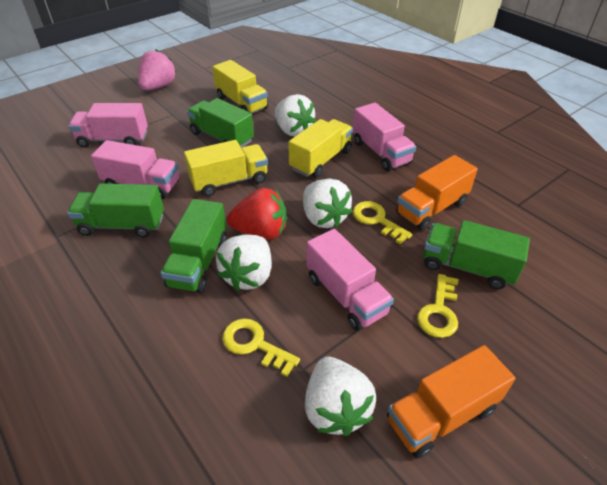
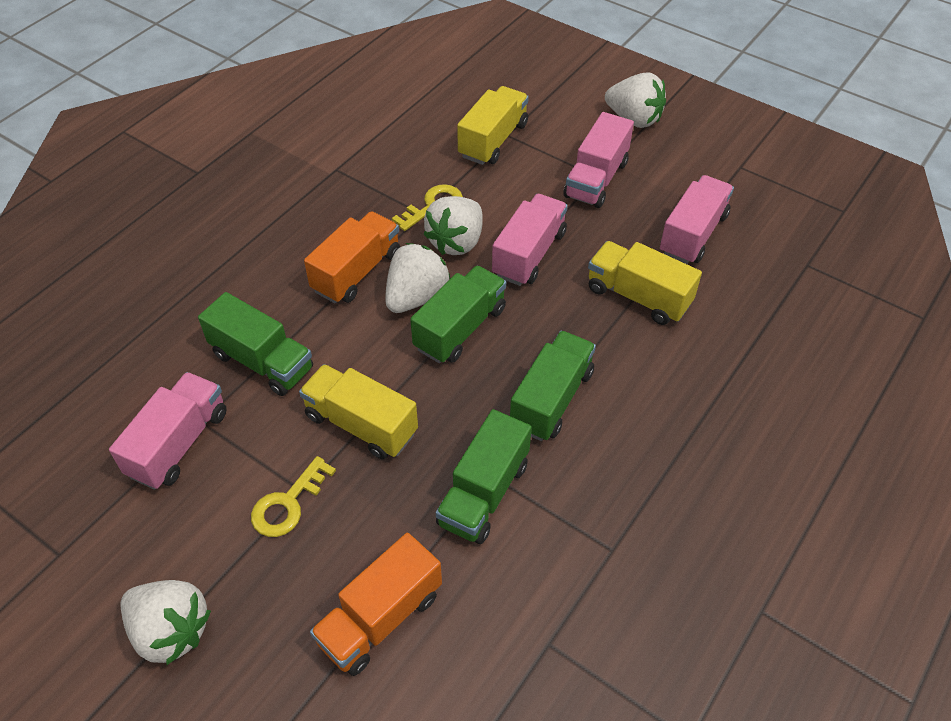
pink strawberry: [138,50,176,90] = 1 -> none = 0
red strawberry: [227,188,287,240] = 1 -> none = 0
yellow key: [222,318,300,377] [352,201,412,244] [417,274,458,338] = 3 -> [251,456,336,537] [392,184,463,231] = 2

